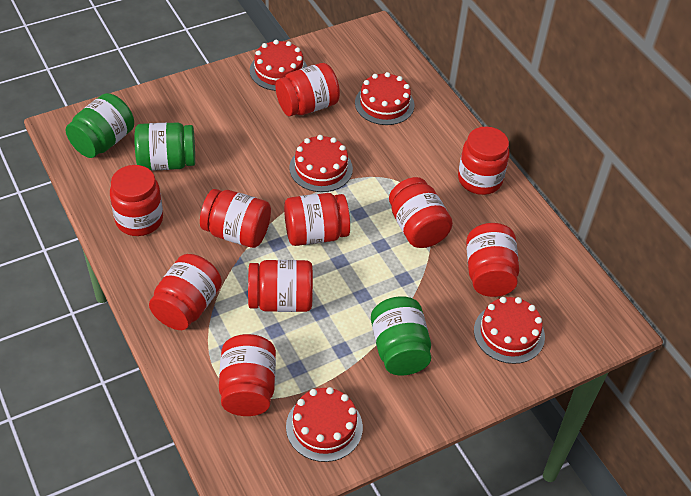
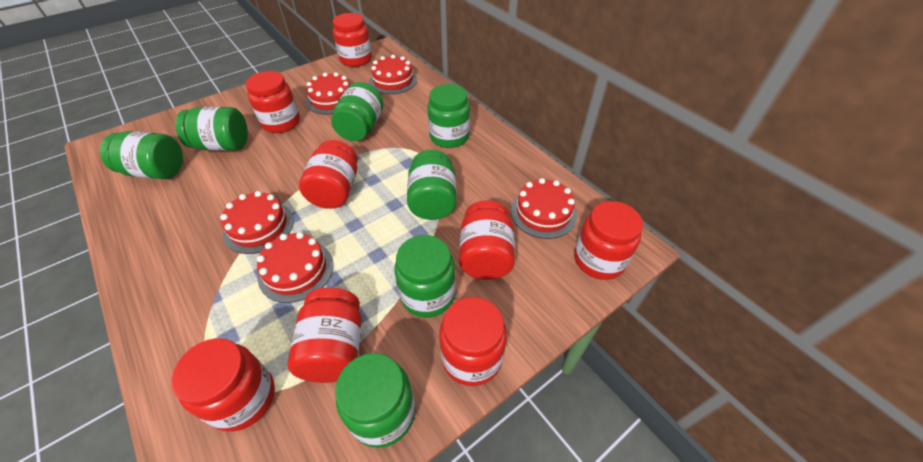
green jar: [66,93,134,158] [134,123,195,171] [371,296,431,375] = 3 -> [100,131,183,179] [175,107,248,151] [331,82,383,141] [335,353,416,448] [394,235,456,318] [407,150,457,220] [427,84,470,148] = 7
red jar: [110,165,163,236] [149,254,222,330] [200,189,271,248] [219,334,276,416] [248,260,313,312] [276,63,340,116] [284,193,350,246] [389,177,453,248] [458,127,509,195] [466,223,519,297] = 10 -> [171,338,275,432] [246,71,300,133] [288,287,362,383] [299,140,358,209] [333,13,372,67] [439,297,507,386] [459,200,515,280] [574,201,643,280] = 8

